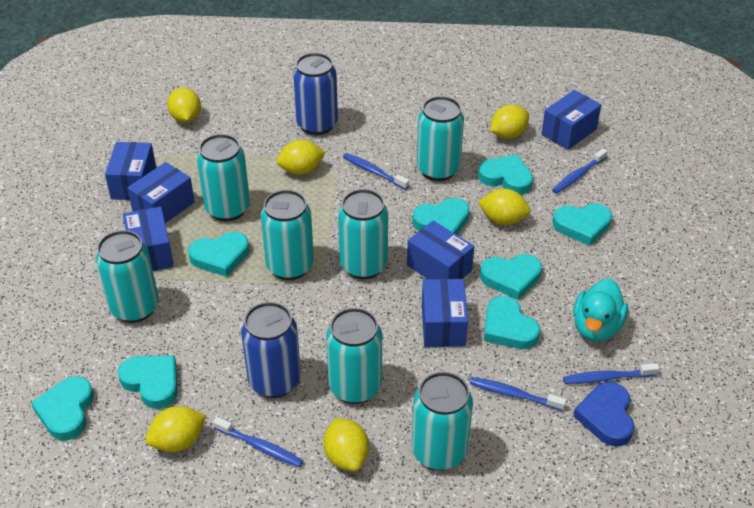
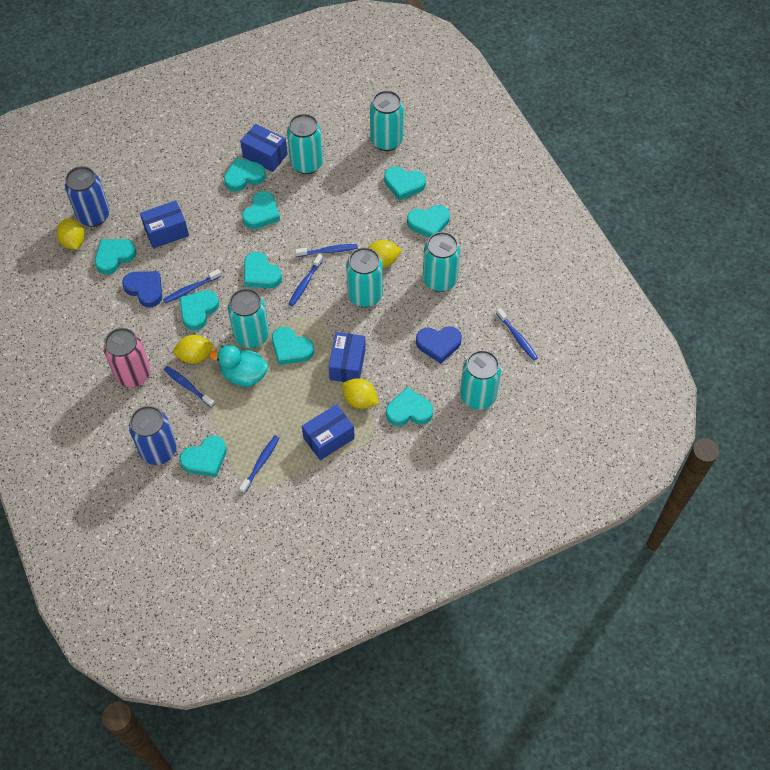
blue box: [105,142,156,200] [123,206,174,271] [127,162,195,223] [407,221,474,279] [422,279,468,347] [541,90,601,150] = 6 -> [140,200,189,248] [240,124,288,172] [302,404,355,460] [329,332,366,382] = 4
blue heart: [573,382,634,447] = 1 -> [122,271,162,307] [416,326,462,364] = 2
blue toothbrush: [213,417,303,467] [343,153,409,190] [469,377,566,411] [552,148,608,194] [563,363,660,384] = 5 -> [163,269,221,304] [164,366,215,408] [239,435,279,494] [289,254,323,306] [295,244,358,257] [496,308,538,360] = 6
pink can: none = 0 -> [104,328,151,387] = 1
turquoise can: [96,230,159,323] [197,134,250,221] [261,190,314,280] [326,308,382,404] [338,189,388,279] [412,372,473,471] [417,96,464,181] = 7 -> [228,288,269,348] [287,114,323,174] [346,247,383,307] [370,90,404,151] [423,232,460,292] [460,350,501,409] = 6
turquoise heart: [31,376,94,441] [118,356,178,409] [188,232,249,277] [412,198,470,235] [478,155,533,195] [480,254,542,300] [484,296,540,349] [553,203,612,246] = 8 -> [95,239,137,275] [180,290,219,330] [180,436,227,477] [224,158,266,192] [242,191,280,229] [244,252,282,288] [272,327,314,365] [384,166,426,200] [386,387,433,426] [407,205,450,238] = 10
yellow lemon: [146,406,206,452] [167,87,201,123] [277,140,326,175] [324,418,369,471] [478,189,531,225] [490,104,529,139] = 6 -> [56,218,85,250] [173,335,215,364] [342,378,379,409] [368,240,402,268] = 4

